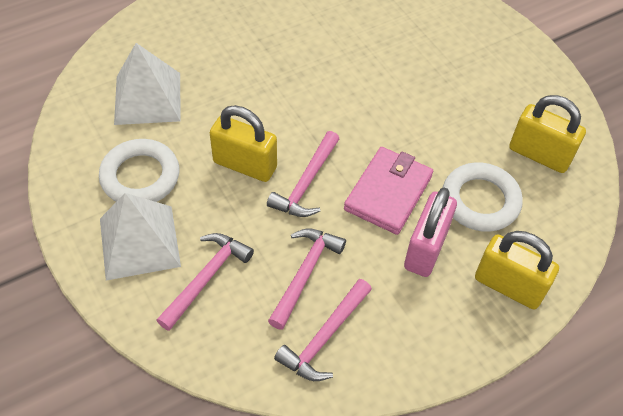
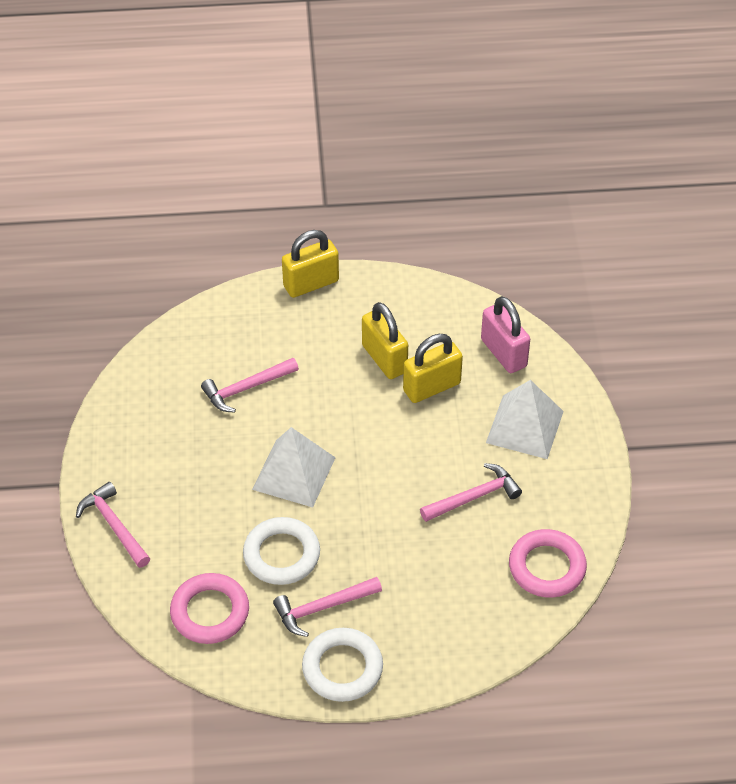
pink ring: none = 0 -> [170,573,249,644] [509,529,587,598] = 2
pink wallet: [344,147,433,235] = 1 -> none = 0

